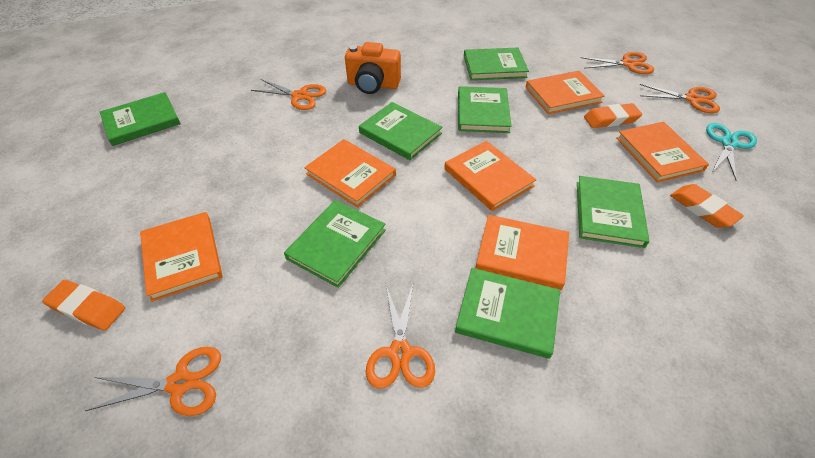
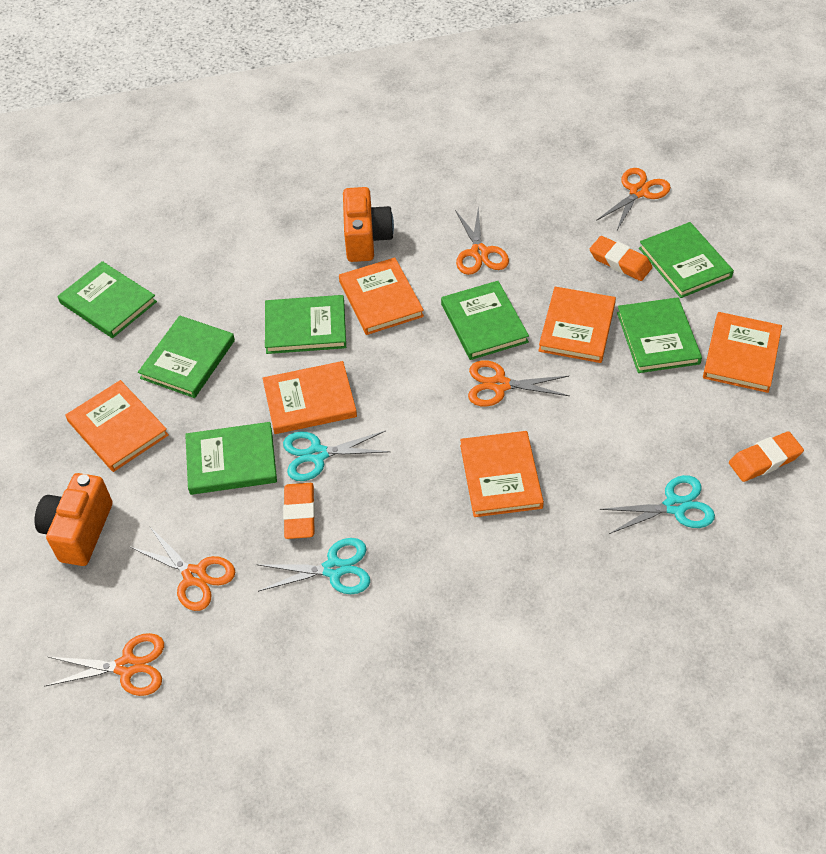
orange camera: [345,42,401,94] = 1 -> [35,473,112,566] [343,187,394,262] = 2
turquoise scissors: [706,123,757,181] = 1 -> [256,538,370,594] [283,431,390,481] [599,475,715,534] = 3

